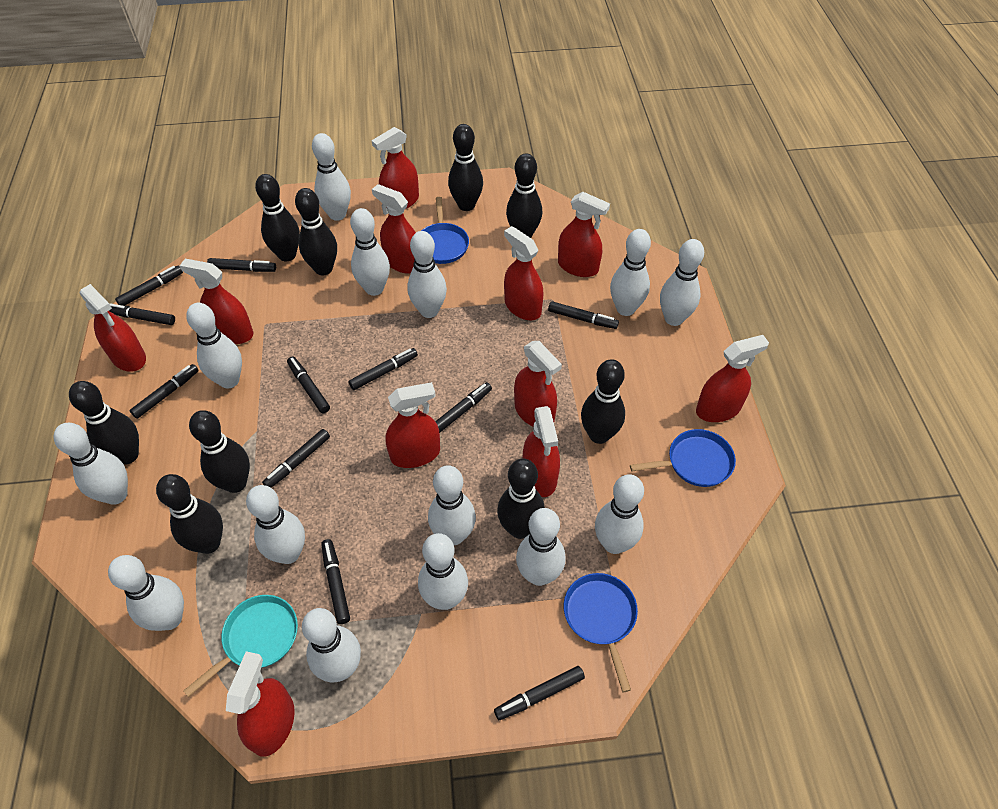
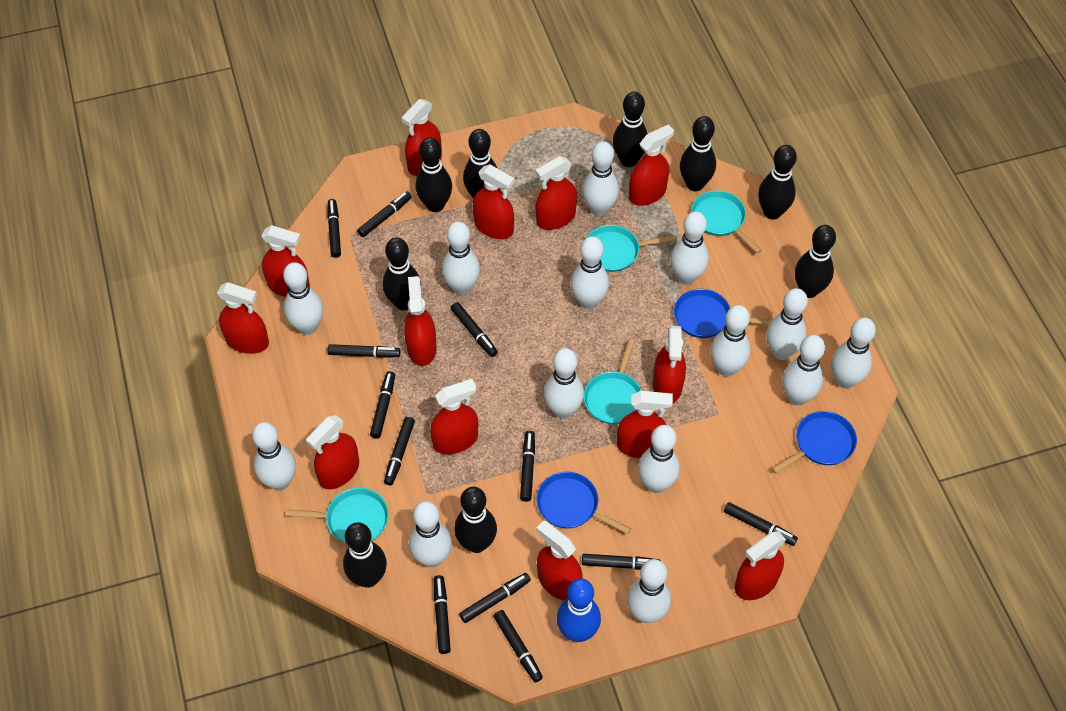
black marker: [109,303,175,325] [115,266,183,306] [130,364,199,419] [207,258,276,272] [262,429,330,488] [287,356,330,413] [321,539,350,624] [348,348,418,390] [435,382,492,433] [494,666,585,720] [548,301,619,329] = 11 -> [327,199,341,258] [327,344,400,358] [357,191,412,237] [370,371,395,439] [384,417,415,486] [434,575,451,654] [451,302,498,357] [459,573,531,623] [494,610,543,683] [520,431,535,502] [582,554,661,570] [724,502,798,546] = 12
blue bowling pin: none = 0 -> [557,578,601,642] = 1
red spray bottle: [80,284,146,372] [179,259,253,344] [226,651,295,757] [372,127,419,209] [372,184,416,274] [385,382,440,468] [504,226,544,320] [514,341,562,427] [523,406,560,497] [558,192,610,277] [696,335,769,422] = 11 -> [217,282,269,354] [261,225,310,297] [306,415,359,489] [402,99,442,176] [404,276,437,366] [430,379,478,454] [473,164,515,239] [536,156,577,230] [536,521,583,601] [617,391,673,458] [629,125,674,206] [653,326,686,403] [735,531,786,600] = 13
turquoise pan: [183,595,298,697] = 1 -> [285,488,389,544] [584,339,642,424] [586,225,675,272] [691,190,762,253] = 4

